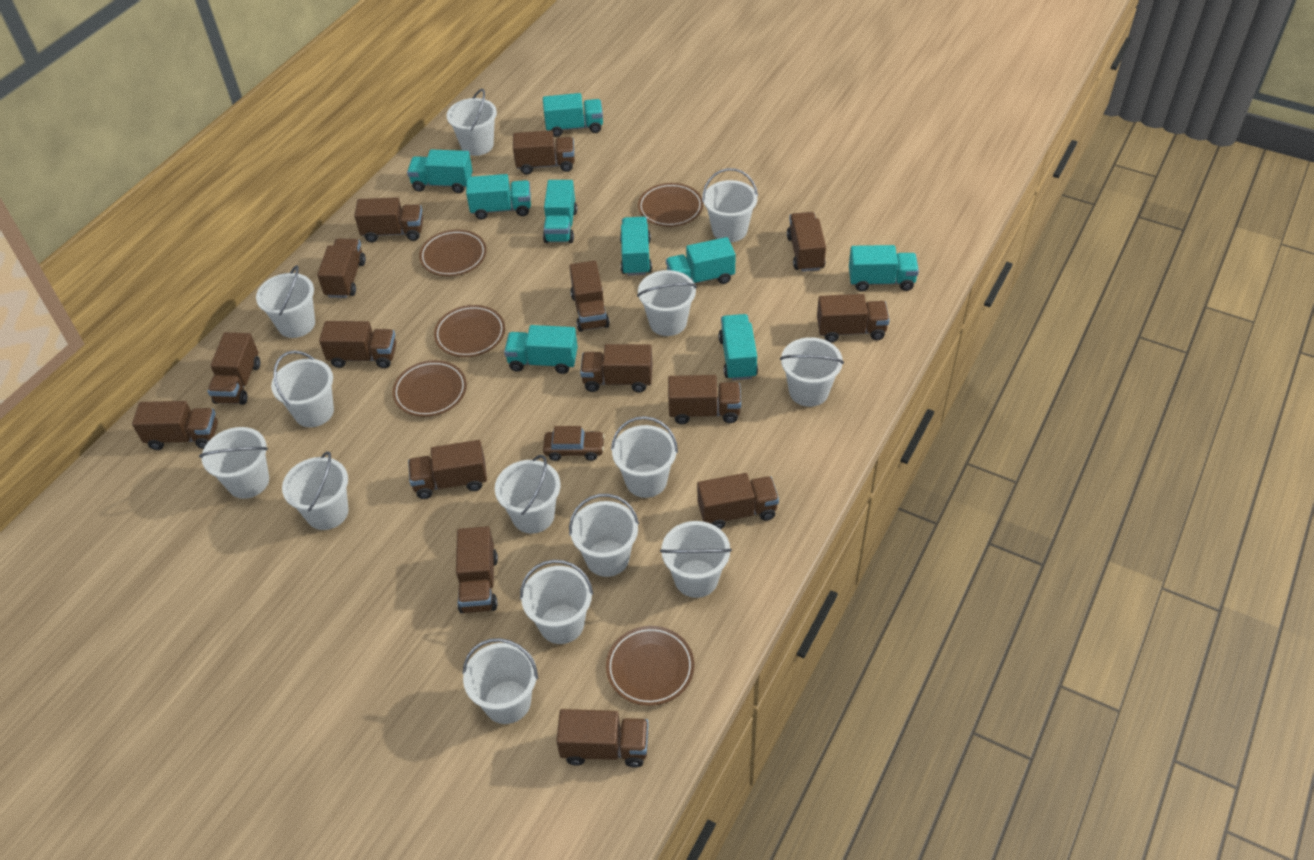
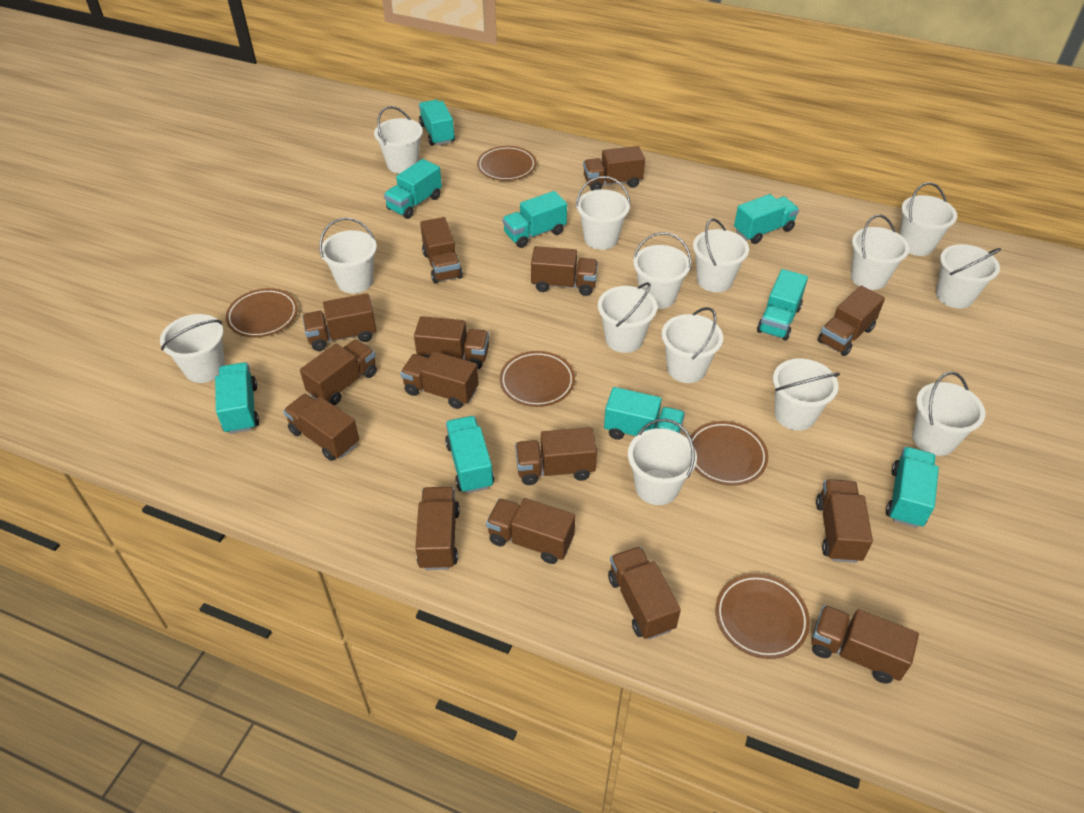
brown car: [543,426,605,461] = 1 -> none = 0

